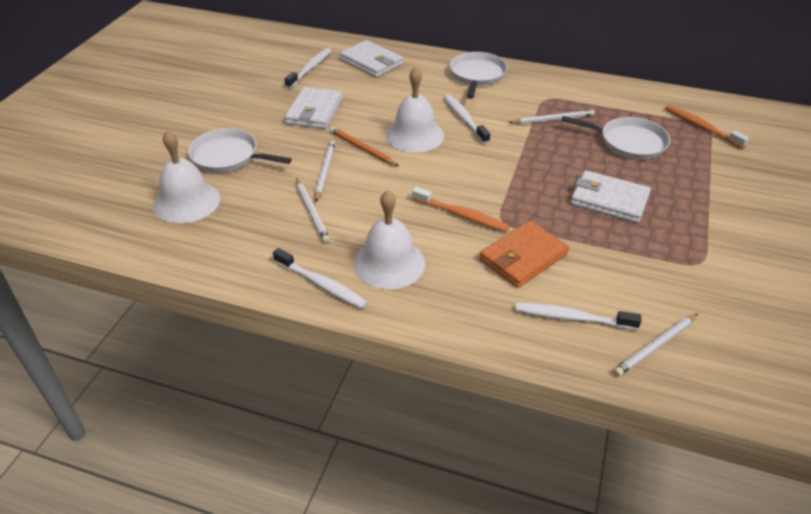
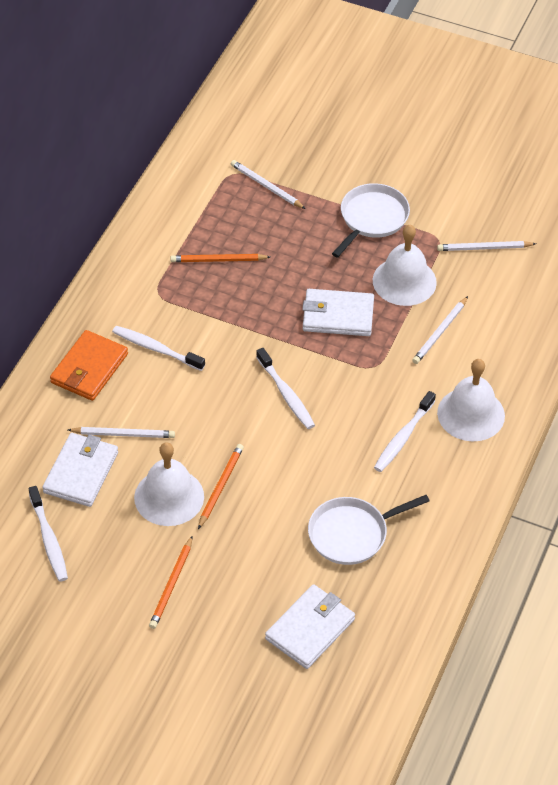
orange pencil: [330,127,399,166] = 1 -> [149,536,193,629] [171,254,270,262] [198,444,244,529] = 3
orange toothbrush: [412,187,509,232] [665,105,749,149] = 2 -> none = 0
white pan: [188,128,292,173] [449,52,507,99] [561,116,670,160] = 3 -> [308,495,429,565] [332,183,410,257] = 2

